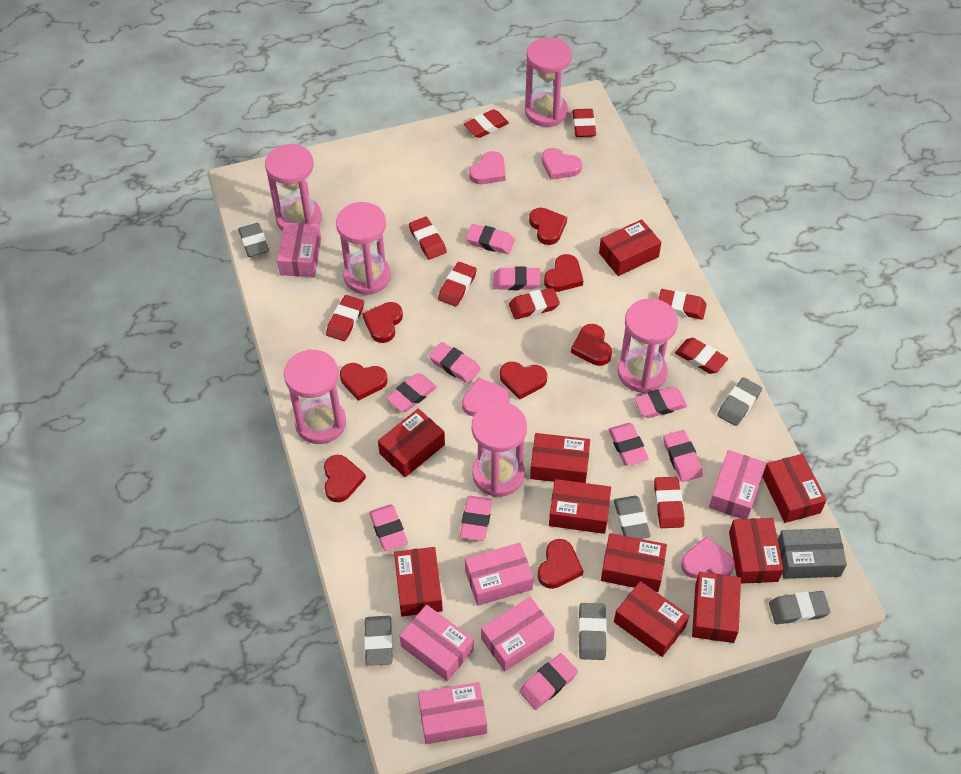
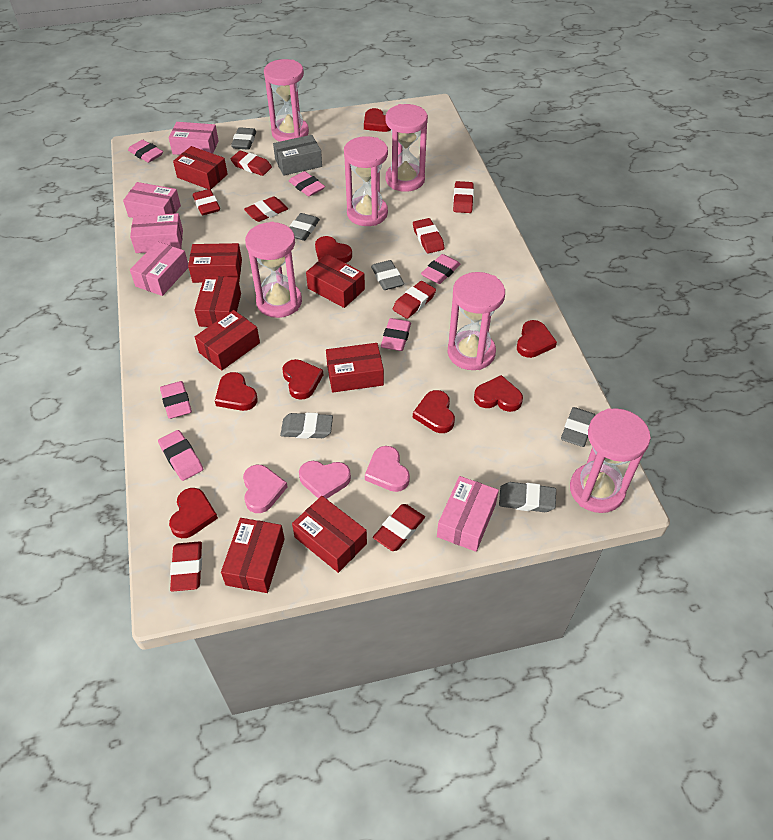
pink box: [277,222,321,277] [400,605,474,681] [418,682,487,744] [465,543,533,606] [481,597,555,671] [709,450,766,519] = 6 -> [123,182,181,218] [130,213,183,253] [130,241,188,296] [169,122,219,155] [437,476,499,552] = 5
pink eraser: [369,504,408,551] [386,373,437,412] [429,342,481,384] [460,496,492,541] [466,224,515,254] [493,267,541,290] [519,653,578,710] [608,423,649,466] [634,386,687,418] [663,430,703,482] = 10 -> [128,140,163,163] [158,430,203,481] [160,381,192,419] [289,171,325,197] [381,318,411,351] [421,254,460,284] = 6
pink heart: [462,377,510,416] [469,151,505,184] [542,148,582,180] [681,536,735,579] = 4 -> [243,465,288,513] [299,461,351,499] [365,446,410,492] = 3
red box: [378,408,445,477] [394,547,443,616] [530,433,590,483] [549,479,611,534] [599,219,661,276] [601,533,667,592] [614,581,689,657] [692,572,741,643] [729,518,783,584] [762,454,826,523] = 10 -> [173,146,228,189] [188,243,242,283] [195,276,241,327] [195,310,260,370] [221,518,285,593] [292,496,367,573] [306,254,365,308] [326,343,384,393] = 8
red eraser: [326,295,364,341] [409,217,447,260] [438,262,477,307] [464,109,509,138] [509,288,560,319] [572,109,596,137] [654,477,684,528] [658,289,707,320] [675,338,728,374] = 9 -> [170,541,202,592] [193,189,220,215] [231,150,272,176] [244,196,288,222] [373,504,425,551] [393,281,436,319] [413,218,444,254] [453,181,474,213] = 8

